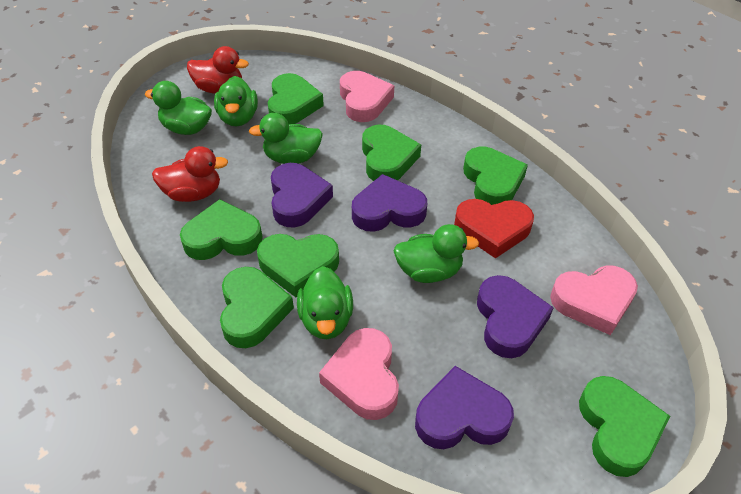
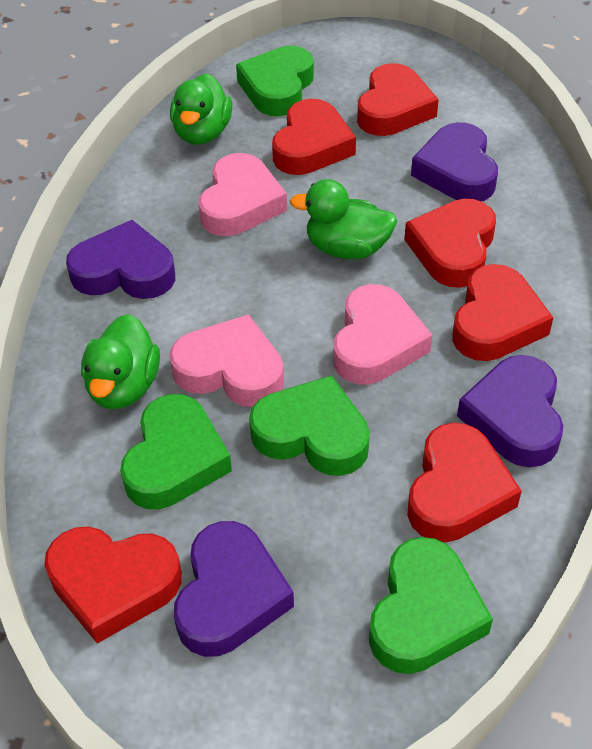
green duck: [145,81,212,135] [214,76,258,126] [249,113,323,164] [297,266,353,339] [394,224,479,283] = 5 -> [81,314,160,409] [170,73,232,145] [290,179,397,259] = 3
green heart: [180,199,263,260] [220,267,294,348] [257,234,339,297] [268,73,324,124] [362,124,421,181] [463,147,528,205] [579,376,670,477] = 7 -> [120,394,232,509] [236,46,314,116] [249,375,370,476] [369,537,493,674] = 4
red duck: [152,146,228,202] [187,46,249,94] = 2 -> none = 0
red heart: [454,199,534,258] = 1 -> [44,526,182,644] [272,99,356,175] [357,63,439,136] [404,199,496,288] [408,423,522,542] [452,264,553,361] = 6

